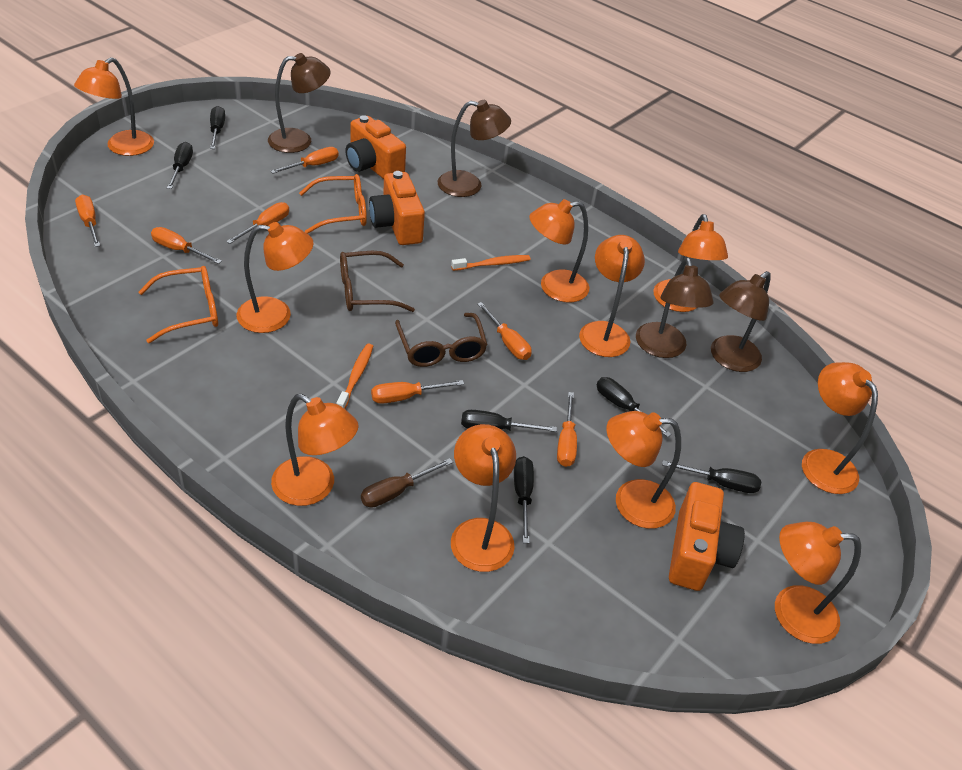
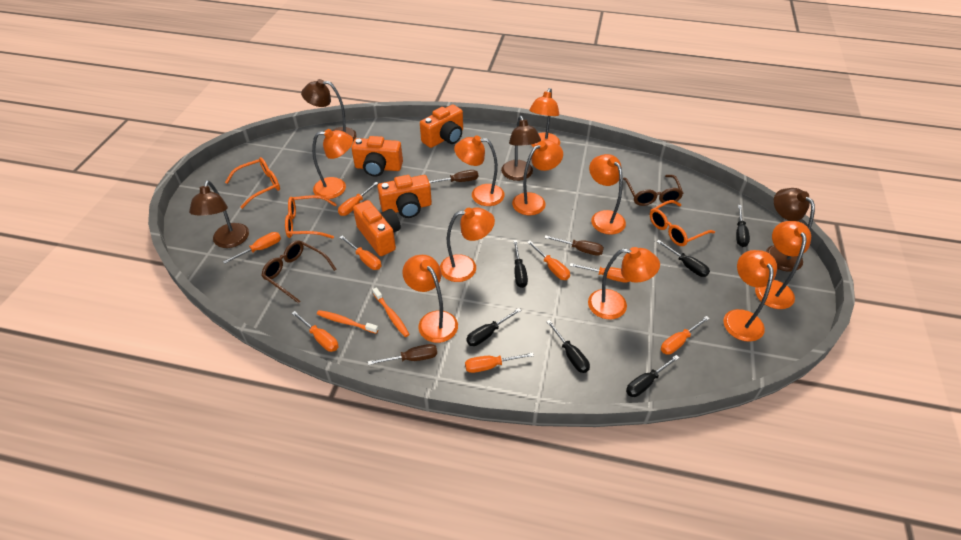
brown screwdriver: [361,458,453,508] = 1 -> [368,344,437,365] [429,170,478,183] [545,235,604,256] = 3
orange camera: [345,115,406,179] [369,171,425,245] [669,482,745,591] = 3 -> [351,136,403,177] [353,200,401,256] [377,175,432,218] [420,105,463,148] = 4
orange glasses: [139,266,218,343] [299,174,367,234] = 2 -> [225,157,280,209] [285,195,337,239] [650,200,715,246] = 3
orange screwdriver: [75,195,100,247] [151,227,222,264] [226,202,289,244] [270,147,338,174] [371,380,464,404] [477,302,532,360] [557,392,577,467] = 7 -> [223,232,281,264] [292,311,338,352] [338,182,378,216] [340,236,381,270] [465,352,534,373] [527,241,570,280] [570,263,629,283] [661,316,710,355] = 8

